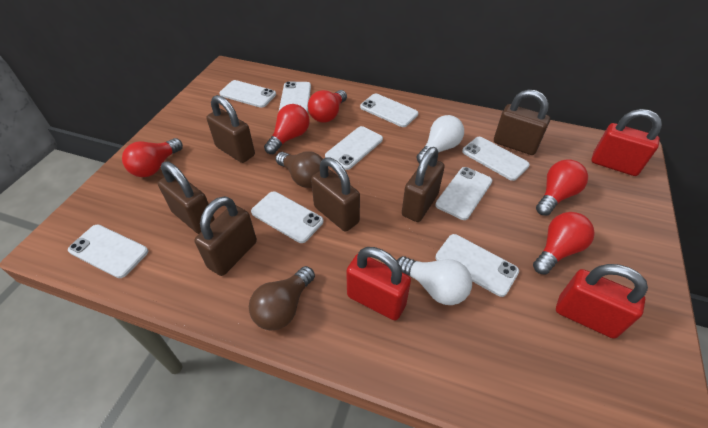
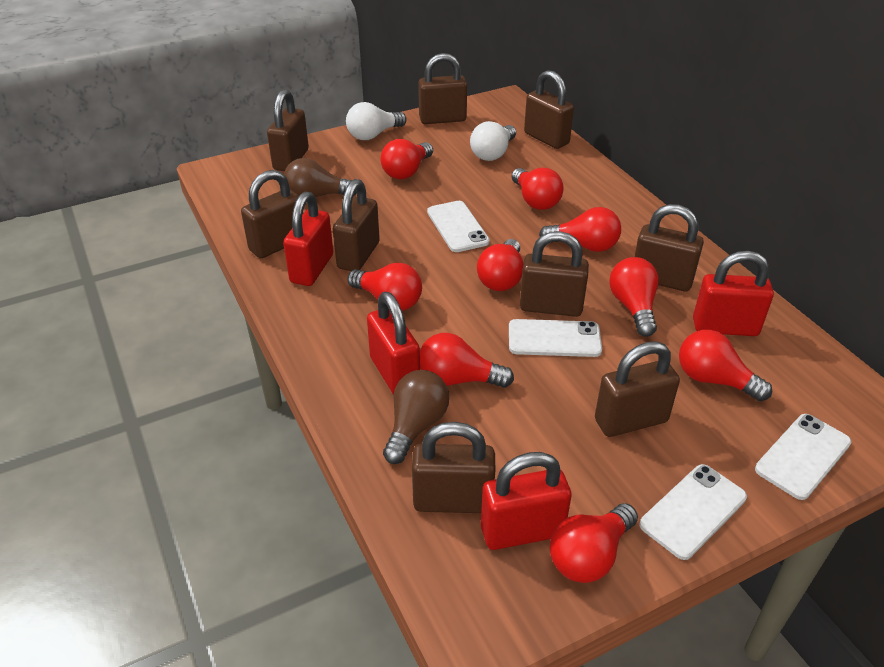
brown padlock: [158,161,215,234] [194,196,257,276] [206,95,255,163] [311,158,360,232] [402,147,445,222] [494,90,550,155] = 6 -> [241,170,303,258] [267,89,309,171] [333,179,380,271] [412,422,495,513] [418,53,467,124] [520,231,589,317] [524,70,574,149] [595,341,680,437] [634,204,704,292] = 9
red light bulb: [122,138,183,177] [264,104,309,154] [308,90,347,122] [533,212,595,274] [536,159,588,216] = 5 -> [347,263,422,311] [381,139,433,179] [420,333,514,388] [477,239,523,291] [512,168,564,210] [539,207,621,252] [550,503,638,583] [609,257,659,337] [679,330,772,401] = 9
red padlock: [346,247,411,320] [556,264,648,339] [592,109,662,176] = 3 -> [283,192,333,286] [367,292,420,395] [481,452,572,550] [693,251,774,336] = 4
white phone: [68,225,148,278] [219,80,276,108] [251,191,323,243] [279,81,311,113] [325,126,383,170] [360,93,418,127] [435,167,493,220] [435,234,519,297] [462,137,530,181] = 9 -> [427,201,490,252] [509,319,602,357] [639,464,747,560] [755,414,851,500] = 4

